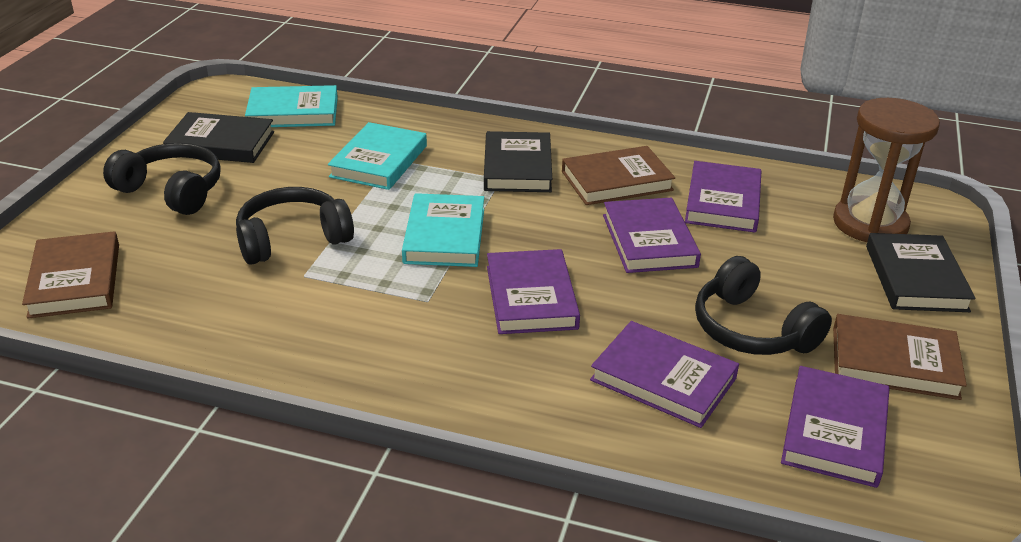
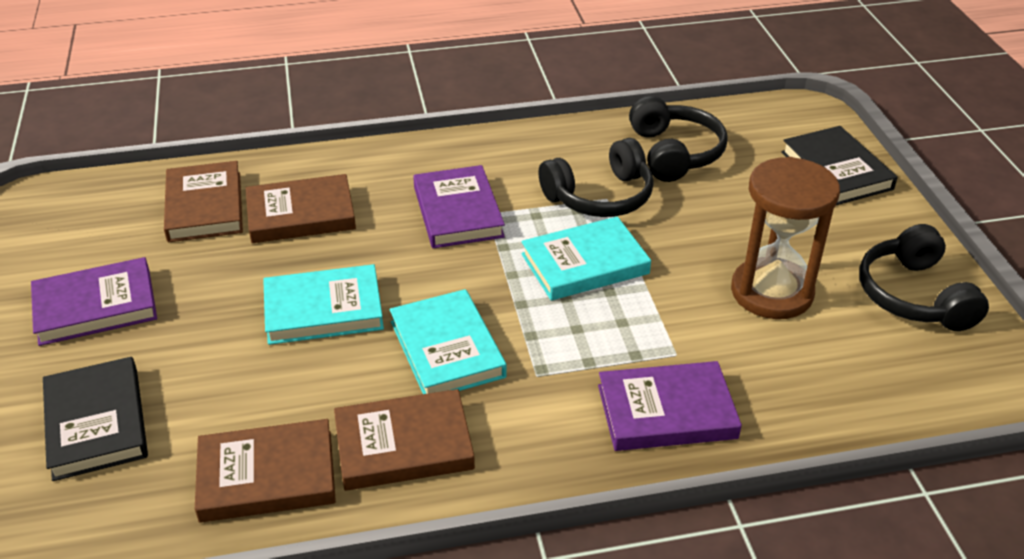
black book: [163,112,274,163] [484,131,552,192] [866,233,976,312] = 3 -> [43,357,148,481] [781,126,898,205] = 2
brown book: [22,231,119,319] [562,146,675,205] [833,314,967,400] = 3 -> [164,161,243,242] [195,419,336,523] [246,174,356,243] [334,389,475,491] = 4
purple book: [487,249,580,334] [590,321,739,428] [603,198,701,273] [685,161,761,233] [781,366,890,488] = 5 -> [31,257,157,346] [413,165,505,248] [598,361,742,451] = 3

